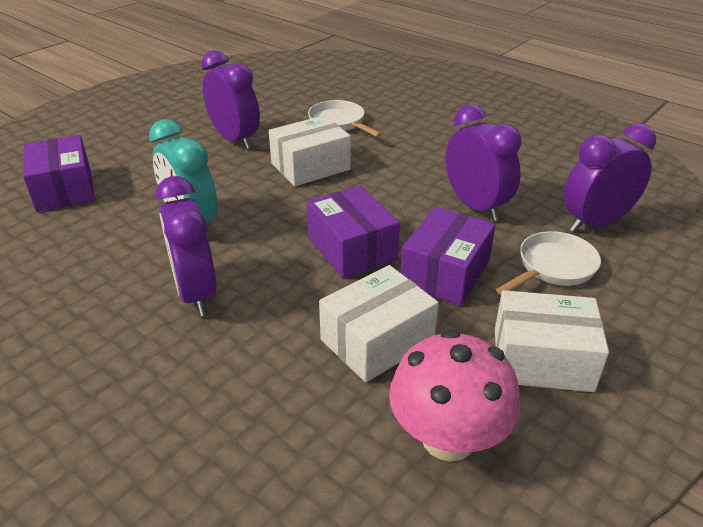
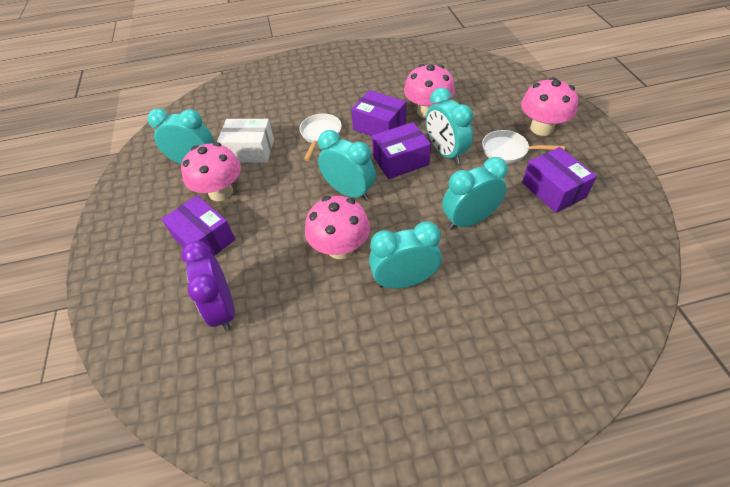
pink mushroom: [389,330,520,462] = 1 -> [181,142,241,201] [305,196,370,259] [404,64,455,118] [521,77,578,136] = 4
purple box: [23,135,95,212] [307,186,400,279] [400,207,495,306] = 3 -> [162,195,235,255] [351,90,406,136] [372,122,431,179] [522,147,597,213] = 4
purple clock: [155,176,217,316] [201,50,260,149] [446,104,521,221] [564,123,656,232] = 4 -> [181,241,235,331] = 1
turquoise clock: [149,119,218,237] = 1 -> [148,108,214,164] [318,130,376,201] [369,221,442,289] [426,88,473,164] [442,157,508,230] = 5
white box: [269,115,351,186] [319,265,439,382] [495,290,609,392] = 3 -> [217,119,274,163] = 1

